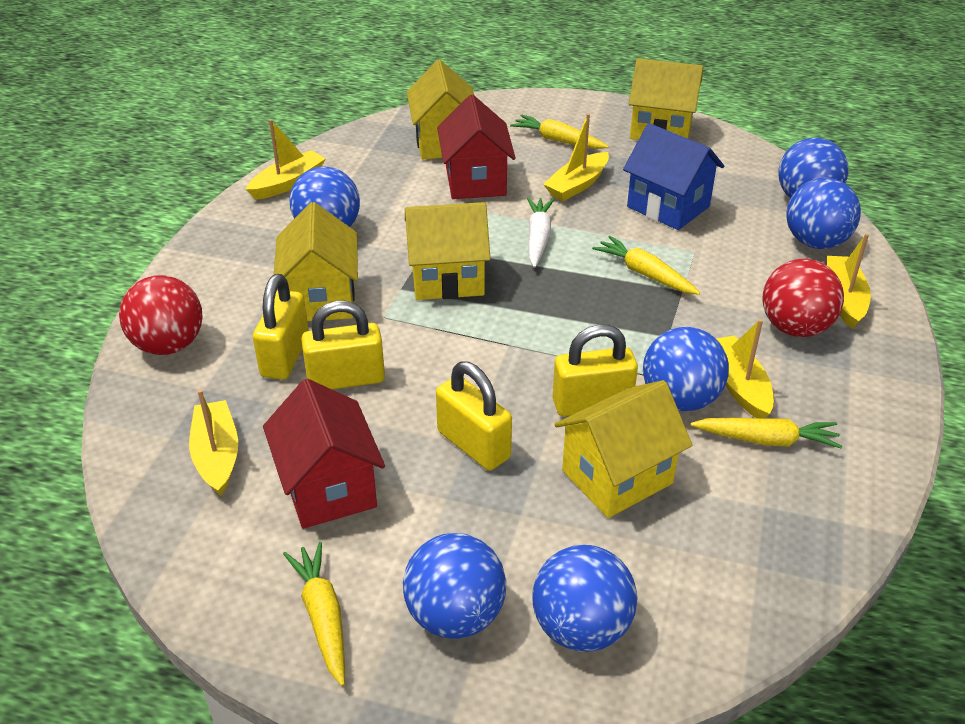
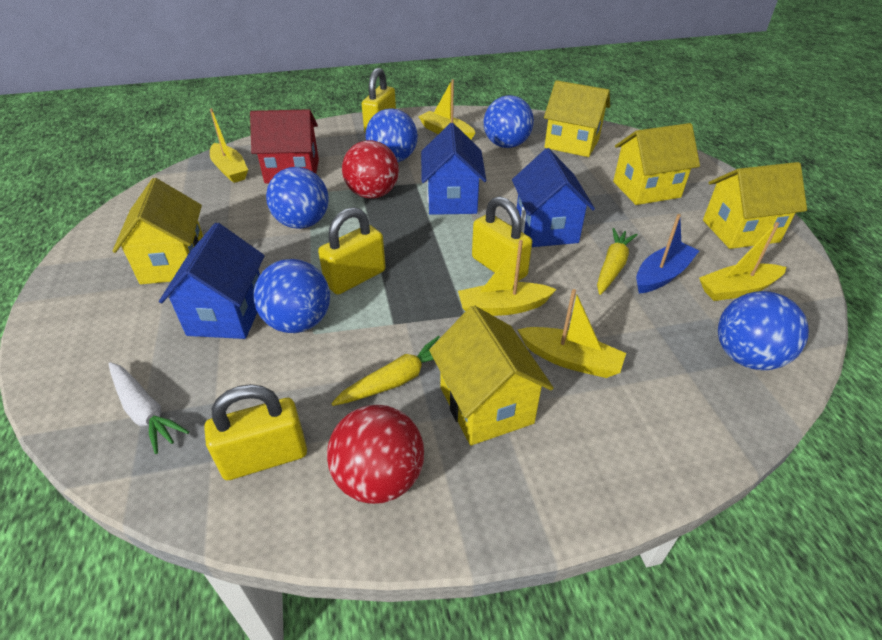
blue ball: [289,166,360,227] [403,533,506,639] [532,545,637,652] [643,327,729,411] [778,138,848,198] [786,178,861,249] = 6 -> [253,259,330,333] [266,167,329,229] [366,108,418,162] [484,95,534,148] [718,291,809,370] = 5
blue boat: none = 0 -> [636,214,699,293] = 1
blue house: [623,123,724,230] = 1 -> [159,223,265,339] [421,123,487,215] [512,148,595,247] = 3
red house: [263,379,385,529] [437,94,516,199] = 2 -> [250,109,319,183] = 1
yellow carrot: [283,542,345,686] [510,115,609,149] [592,236,700,295] [691,418,842,448] = 4 -> [331,336,440,406] [597,228,638,295] = 2

